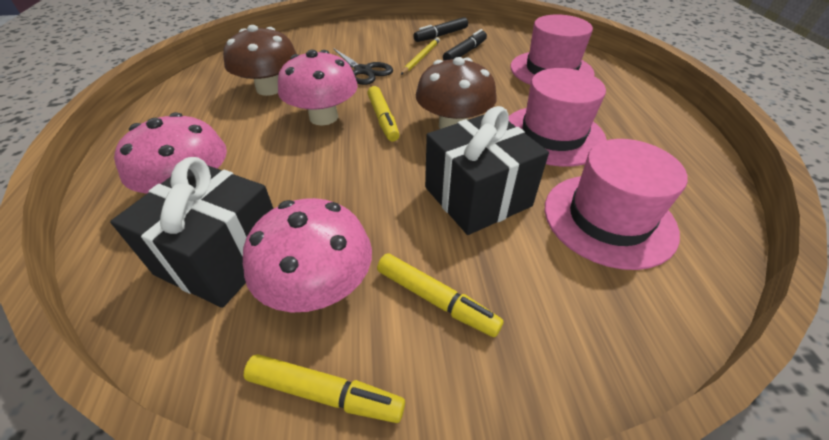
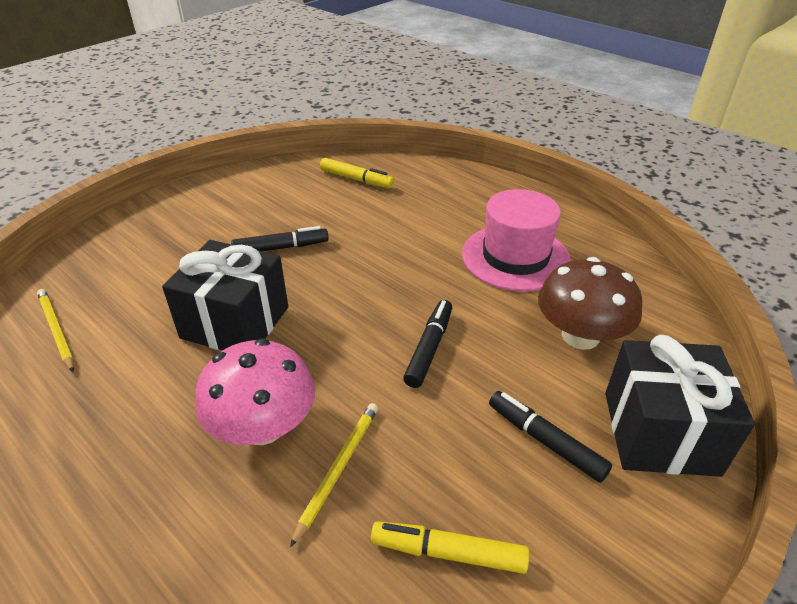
black marker: [413,17,468,42] [443,29,487,60] = 2 -> [231,226,329,251] [403,300,452,388] [489,391,612,483] = 3
black scissors: [333,48,393,85] = 1 -> none = 0
brown mushroom: [223,25,297,96] [416,57,497,129] = 2 -> [538,257,642,350] = 1
pink hat: [509,68,607,167] [511,14,595,85] [545,139,688,270] = 3 -> [462,189,571,292] = 1
pink mushroom: [114,112,227,193] [243,198,372,312] [278,50,358,125] = 3 -> [195,338,315,445] = 1
yellow marker: [244,354,405,423] [367,86,400,141] [377,253,504,337] = 3 -> [320,158,394,188] [371,521,529,574] = 2
yellow pencil: [401,37,440,75] = 1 -> [37,289,74,372] [290,403,378,547] = 2

